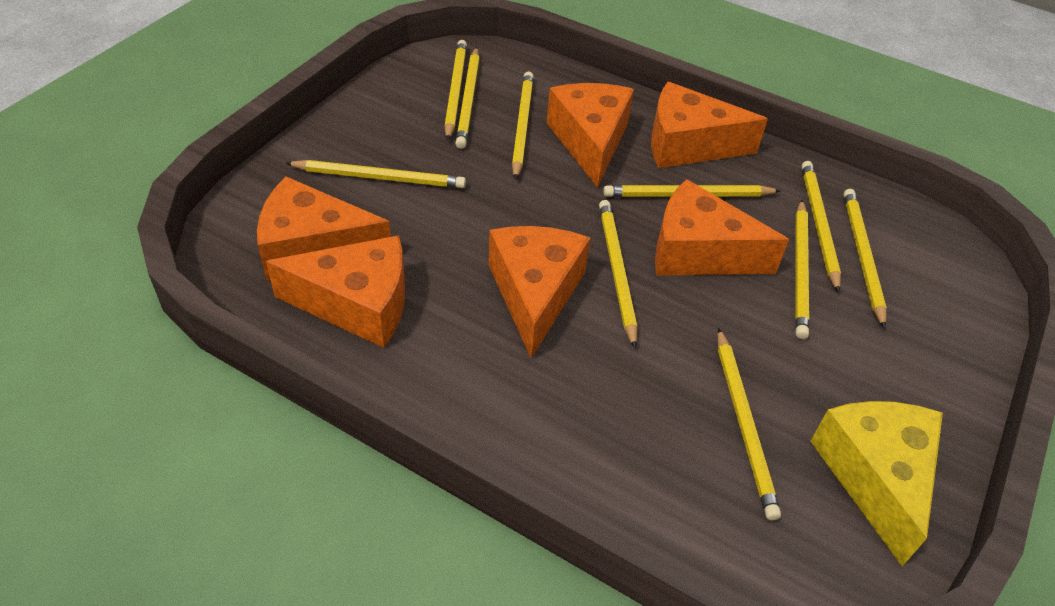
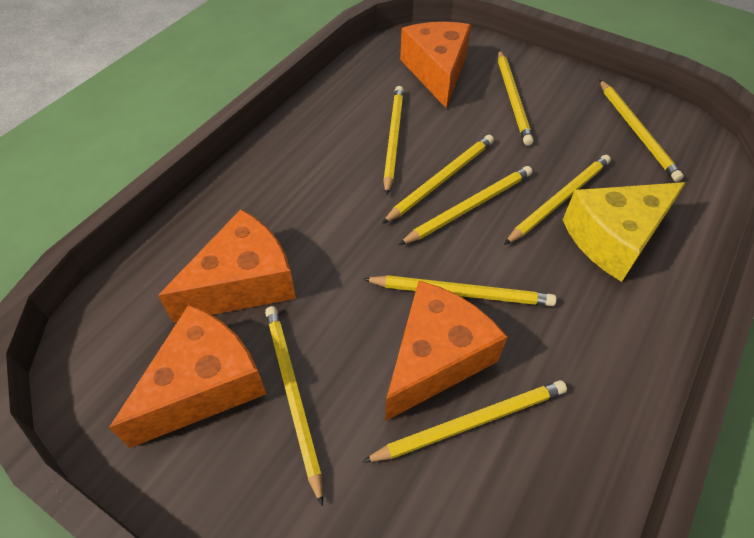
orange cheese: [257,176,391,281] [266,235,405,348] [488,226,590,358] [547,83,634,188] [651,82,768,168] [655,179,789,276] = 6 -> [109,305,266,448] [158,209,296,322] [385,281,508,421] [400,22,471,108] = 4
yellow pencil: [285,160,466,188] [444,40,467,141] [455,47,480,149] [512,72,534,180] [599,200,637,349] [603,185,781,197] [718,328,781,521] [795,199,809,339] [802,161,841,293] [844,189,887,329] = 10 -> [265,306,323,506] [362,380,567,462] [363,275,556,306] [382,135,494,224] [383,86,404,195] [399,166,532,245] [498,50,534,146] [504,155,611,245] [599,79,684,182] = 9

